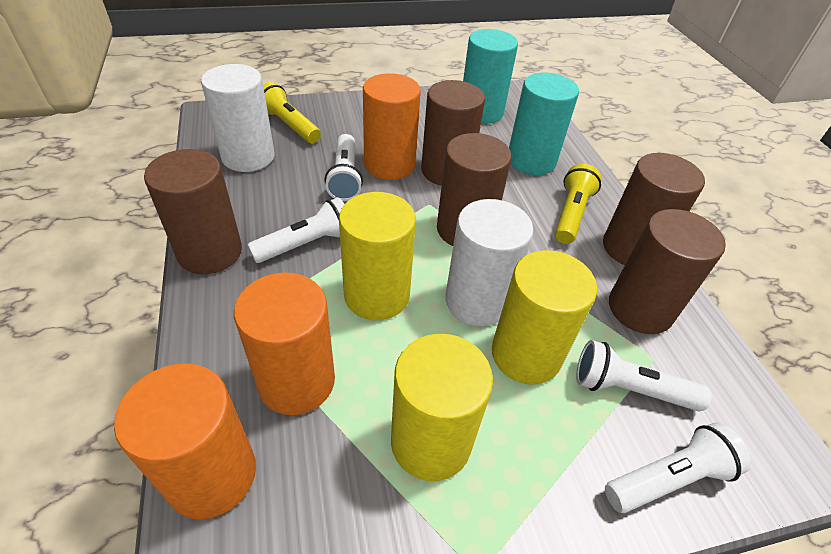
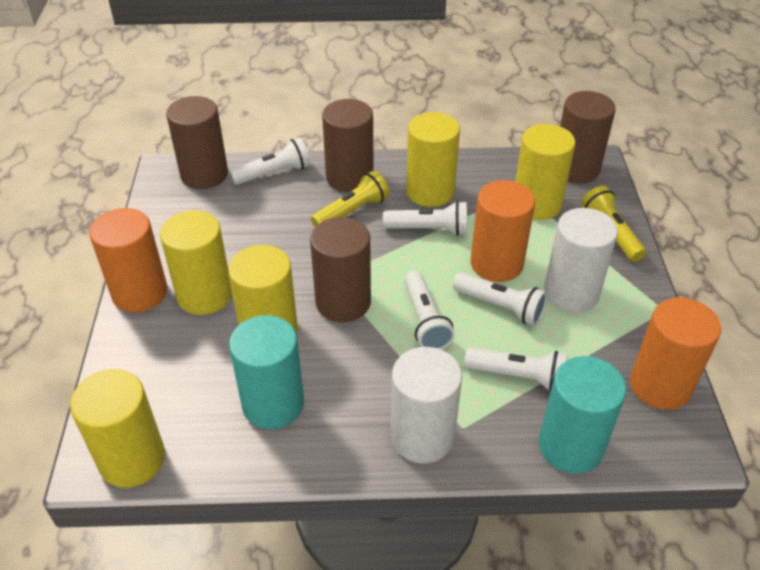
brown cylinder: [144,149,242,274] [421,80,485,186] [437,133,512,246] [603,153,705,265] [609,209,726,334] = 5 -> [166,96,228,189] [310,217,371,322] [322,99,374,192] [560,91,616,183] = 4
white flashlight: [248,197,345,263] [324,134,363,201] [576,340,712,411] [605,422,751,513] = 4 -> [230,137,310,185] [383,201,467,236] [404,271,455,350] [453,272,547,326] [464,347,568,392] = 5
yellow cylinder: [339,192,416,320] [391,334,493,481] [492,250,597,385] = 3 -> [70,369,165,488] [160,210,232,315] [228,245,298,335] [406,112,460,207] [515,124,575,220] = 5

